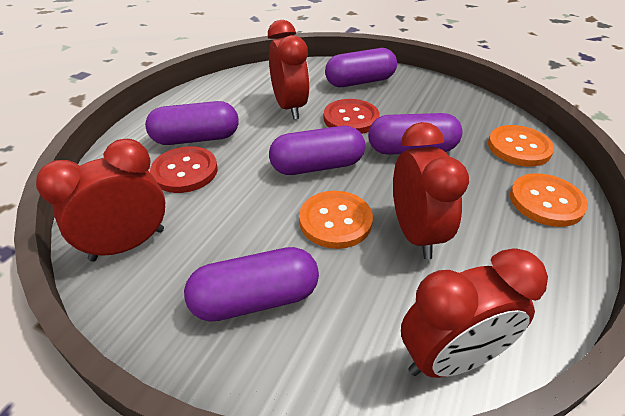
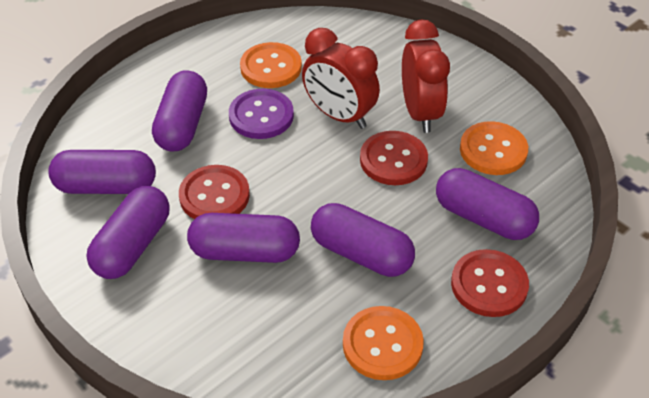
purple button: none = 0 -> [229,89,294,139] = 1
purple capsule: [145,101,239,145] [184,247,319,322] [269,126,365,175] [325,48,397,87] [368,113,462,155] = 5 -> [48,150,156,194] [87,186,170,279] [152,70,207,151] [187,213,300,263] [311,203,415,277] [436,168,539,240] = 6
red button: [150,146,218,193] [323,99,380,134] = 2 -> [179,165,250,219] [360,131,428,185] [451,249,529,317] = 3
red clock: [36,139,165,261] [268,20,310,119] [393,122,469,259] [401,248,548,378] = 4 -> [302,28,380,129] [402,19,450,133] = 2

